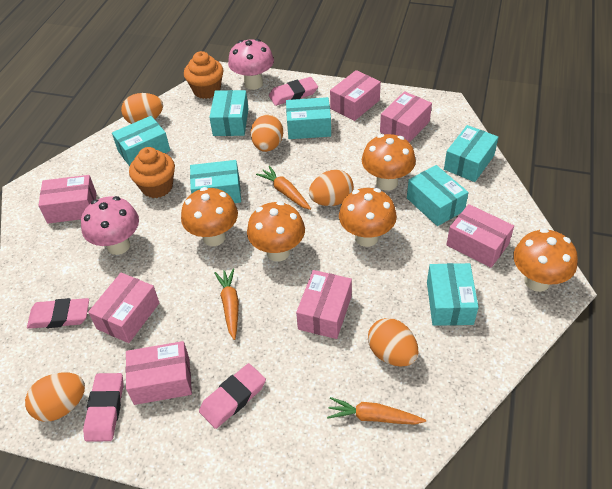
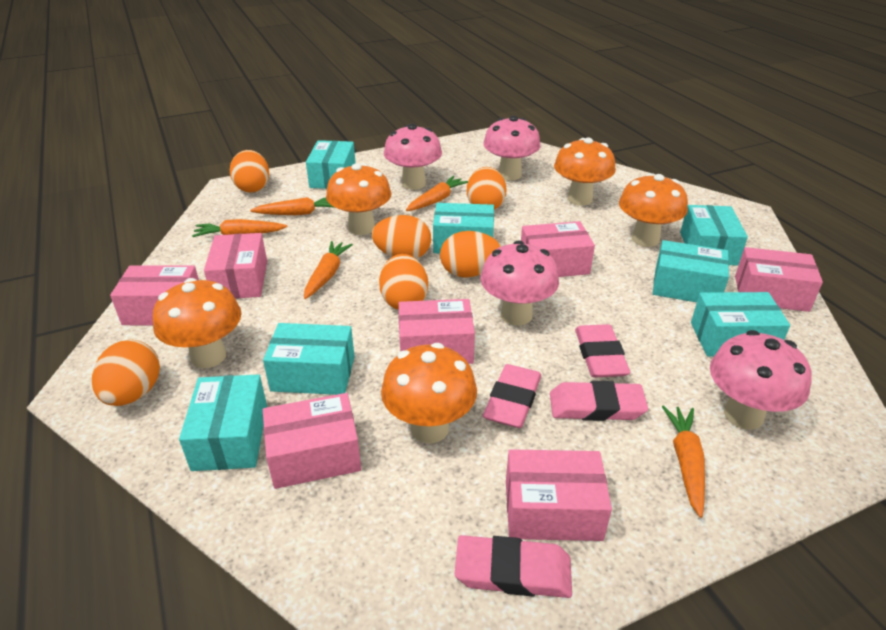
orange carrot: [214,269,239,340] [256,166,311,210] [327,397,426,425] = 3 -> [192,219,287,237] [250,197,336,215] [304,241,353,299] [406,176,468,211] [662,405,705,518] = 5
orange cupcake: [129,147,175,198] [184,51,224,99] = 2 -> none = 0
orange egg: [25,372,85,422] [121,93,163,124] [251,115,283,152] [309,170,354,206] [368,318,418,367] = 5 -> [92,340,160,406] [230,150,269,193] [372,215,431,259] [379,254,428,310] [440,231,501,278] [467,167,506,210] = 6
pink mushroom: [81,196,139,255] [228,39,274,90] = 2 -> [384,124,442,190] [480,240,559,326] [483,115,541,180] [710,330,811,430] = 4

